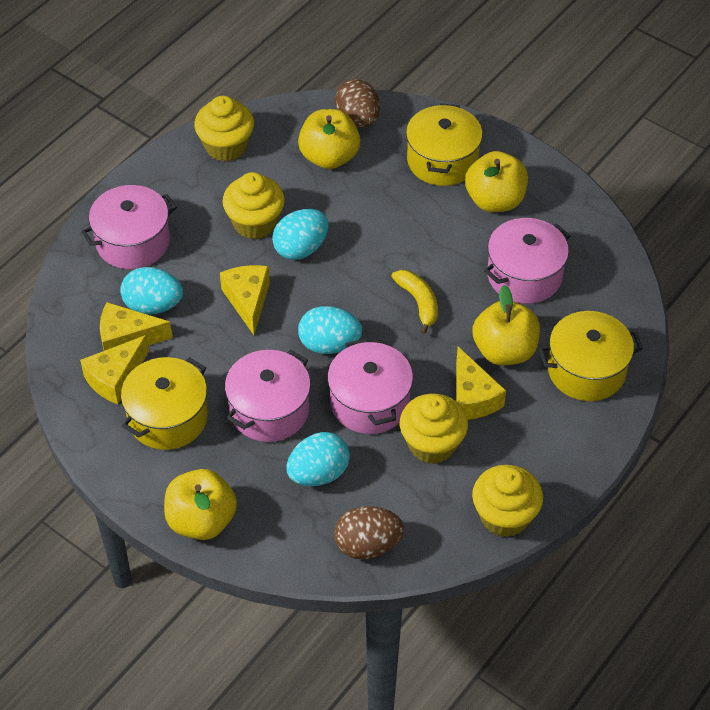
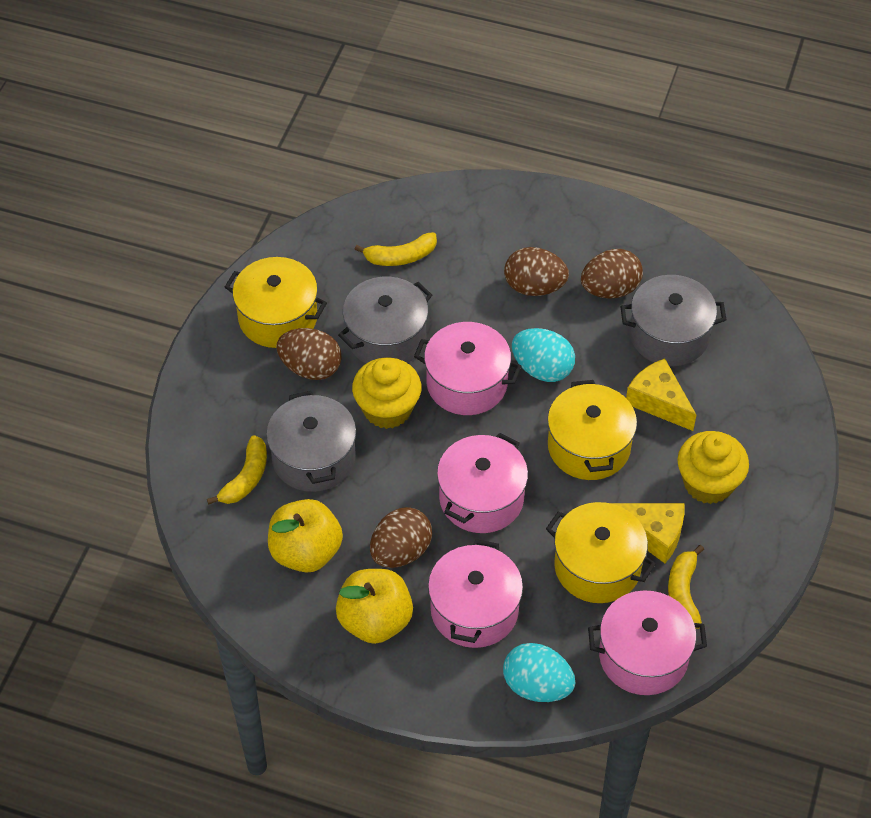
brown egg: [334,506,404,559] [335,79,380,128] = 2 -> [276,328,342,380] [370,507,432,568] [504,247,569,296] [581,249,643,299] = 4
grey pot: none = 0 -> [266,391,356,492] [338,277,432,363] [620,275,726,366] = 3
turquoise egg: [120,267,183,314] [272,209,329,260] [286,432,350,486] [298,306,362,354] = 4 -> [503,643,575,702] [512,328,575,382] = 2
yellow apple: [164,469,237,540] [298,109,360,169] [465,151,528,212] [472,285,540,365] = 4 -> [268,499,343,572] [336,569,413,644] = 2
yellow banana: [391,270,438,335] = 1 -> [207,435,267,505] [354,232,437,266] [668,545,704,629] = 3
yellow cheese: [80,335,149,404] [100,302,172,351] [220,265,270,335] [456,347,506,420] = 4 -> [610,503,685,563] [626,358,696,431] = 2
yellow cupcake: [194,96,254,162] [222,172,285,239] [400,394,468,464] [472,465,543,537] = 4 -> [352,358,421,429] [677,431,749,504] = 2

